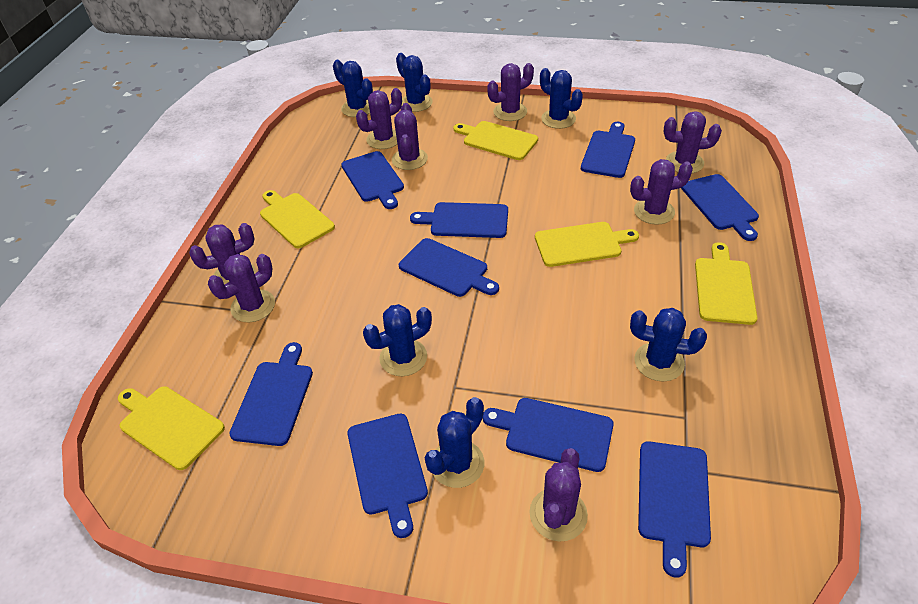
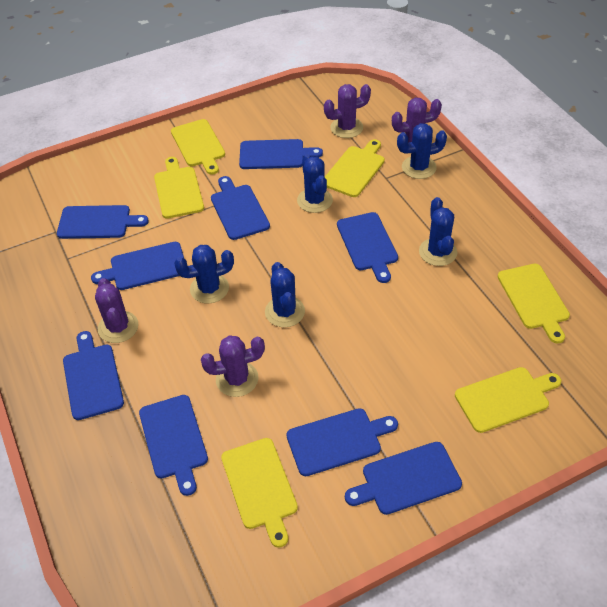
blue cactus: [333,60,373,117] [363,304,432,376] [396,53,433,112] [425,397,484,488] [540,68,583,129] [630,308,707,382] = 6 -> [174,245,234,304] [265,262,305,327] [297,154,333,213] [397,123,447,179] [419,197,457,266] = 5
purple cactus: [189,223,256,285] [208,254,275,322] [356,88,402,149] [392,103,428,170] [487,63,534,121] [530,448,588,541] [630,159,693,225] [664,111,722,174] = 8 -> [95,278,139,343] [201,335,265,397] [324,84,371,138] [392,98,442,143] = 4
yellow cutting board: [118,386,225,470] [260,190,335,248] [453,121,538,160] [535,222,639,267] [695,242,758,325] = 5 -> [154,157,204,219] [171,119,225,175] [221,438,298,548] [325,139,385,197] [455,367,561,433] [498,264,570,343] = 6

